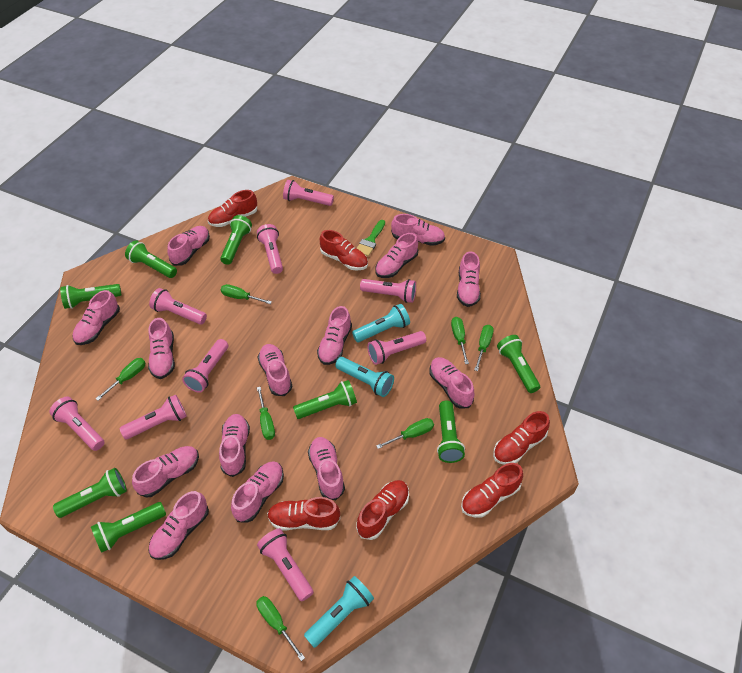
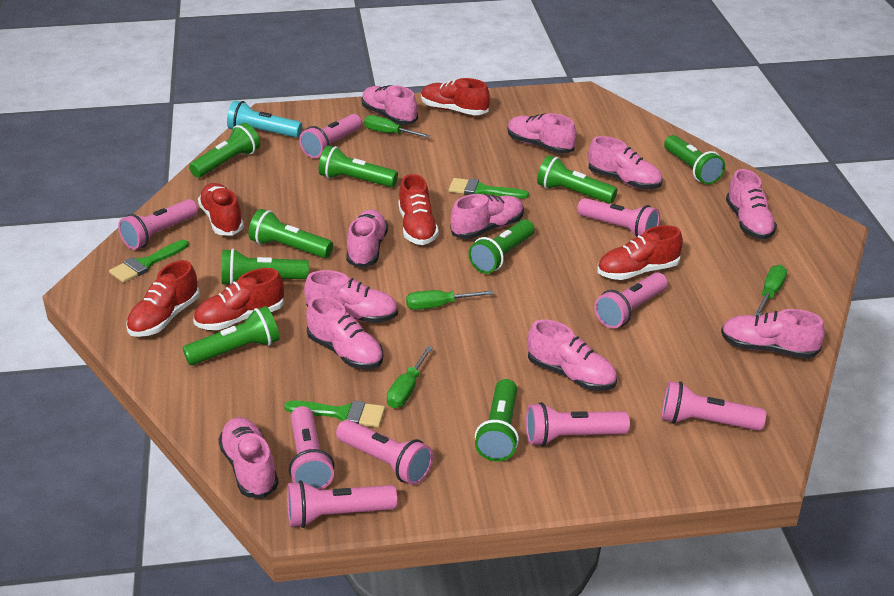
green brush: [356,220,385,256] = 1 -> [109,240,189,283] [284,400,385,427] [449,178,529,199] = 3
green flashlight: [53,468,127,518] [60,284,121,309] [91,502,166,553] [125,240,177,278] [220,215,252,265] [293,380,357,419] [437,400,465,463] [497,335,540,393] = 8 -> [183,306,280,365] [189,123,260,178] [221,249,309,285] [248,209,333,258] [319,145,398,187] [468,219,534,274] [475,379,519,461] [537,155,617,204] [664,135,725,184] = 9
green screwdriver: [95,358,146,401] [221,284,272,304] [256,596,305,661] [257,387,275,440] [376,418,434,449] [451,317,469,364] [474,325,494,371] = 7 -> [364,115,430,138] [387,346,433,408] [406,290,493,310] [754,265,787,316] = 4
pink shoe: [73,290,120,345] [132,446,199,498] [148,318,175,379] [149,491,209,560] [167,226,210,266] [219,414,250,477] [231,461,284,523] [258,344,292,396] [308,437,345,500] [317,306,352,365] [375,233,418,278] [391,214,445,246] [430,357,474,409] [457,251,481,307] = 14 -> [218,417,279,498] [304,270,398,323] [306,296,383,369] [346,209,388,268] [362,85,418,125] [451,194,524,239] [508,113,577,154] [528,320,617,391] [588,136,663,189] [721,309,825,359] [726,169,777,239] = 11
turquoise flashlight: [304,576,374,648] [335,357,394,397] [352,304,410,342] = 3 -> [227,101,302,138] = 1

